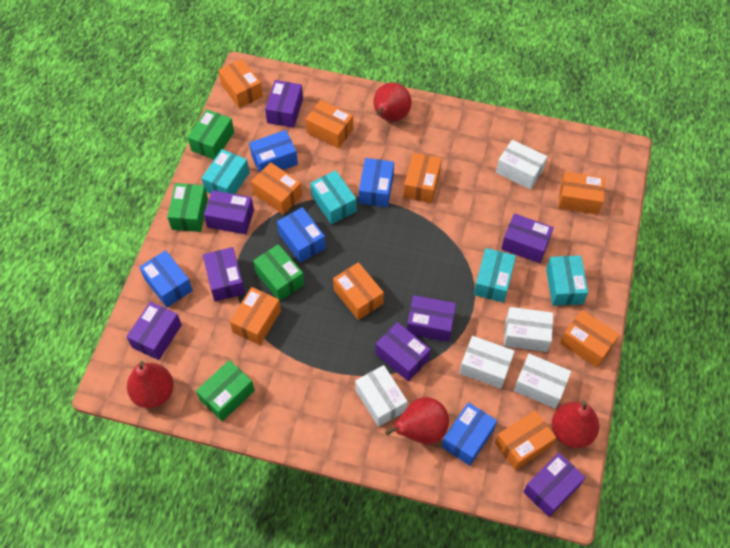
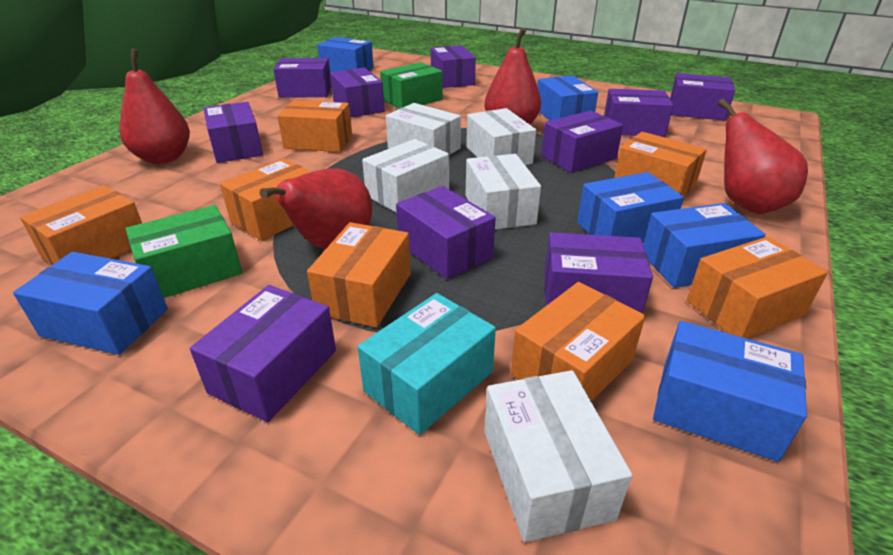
blue box: [139,250,193,308] [249,130,298,173] [277,207,326,263] [359,158,394,207] [442,402,497,466] = 5 -> [13,252,168,355] [317,37,374,72] [537,75,598,121] [577,172,684,243] [643,203,766,288] [653,321,807,462] = 6
green box: [167,183,208,232] [188,109,234,159] [196,360,255,421] [253,244,305,301] = 4 -> [126,205,242,298] [380,62,443,109] = 2
orange box: [218,59,263,108] [230,287,281,345] [251,162,302,215] [305,100,353,148] [333,262,384,320] [404,153,442,203] [495,410,556,470] [558,172,605,215] [560,310,620,368] = 9 -> [20,185,142,266] [220,158,312,241] [277,100,352,152] [307,222,411,328] [511,282,645,402] [614,132,707,196] [687,237,828,339] = 7
purple box: [126,302,182,360] [203,247,245,302] [204,190,254,234] [265,80,303,128] [376,322,431,381] [407,295,456,342] [501,213,554,263] [523,453,586,517] = 8 -> [190,285,336,422] [203,102,263,163] [273,58,331,98] [330,67,385,118] [396,186,496,279] [431,45,476,88] [541,110,623,173] [544,232,653,314] [604,89,673,137] [670,73,735,121] = 10
turquoise box: [201,149,249,194] [310,170,357,224] [474,248,516,303] [546,256,588,306] = 4 -> [358,293,496,435] = 1

